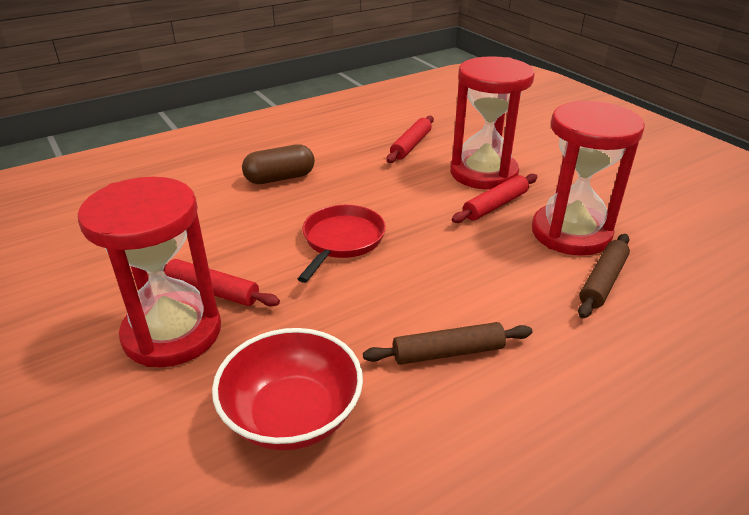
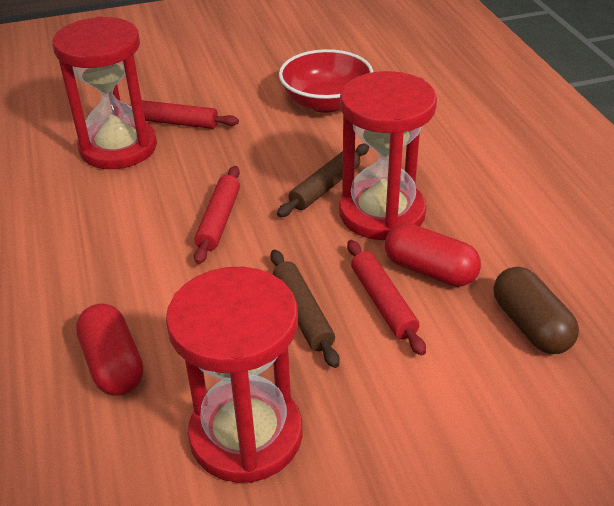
red capsule: none = 0 -> [76,304,143,396] [385,223,481,287] = 2
red pan: [298,205,386,283] = 1 -> none = 0

